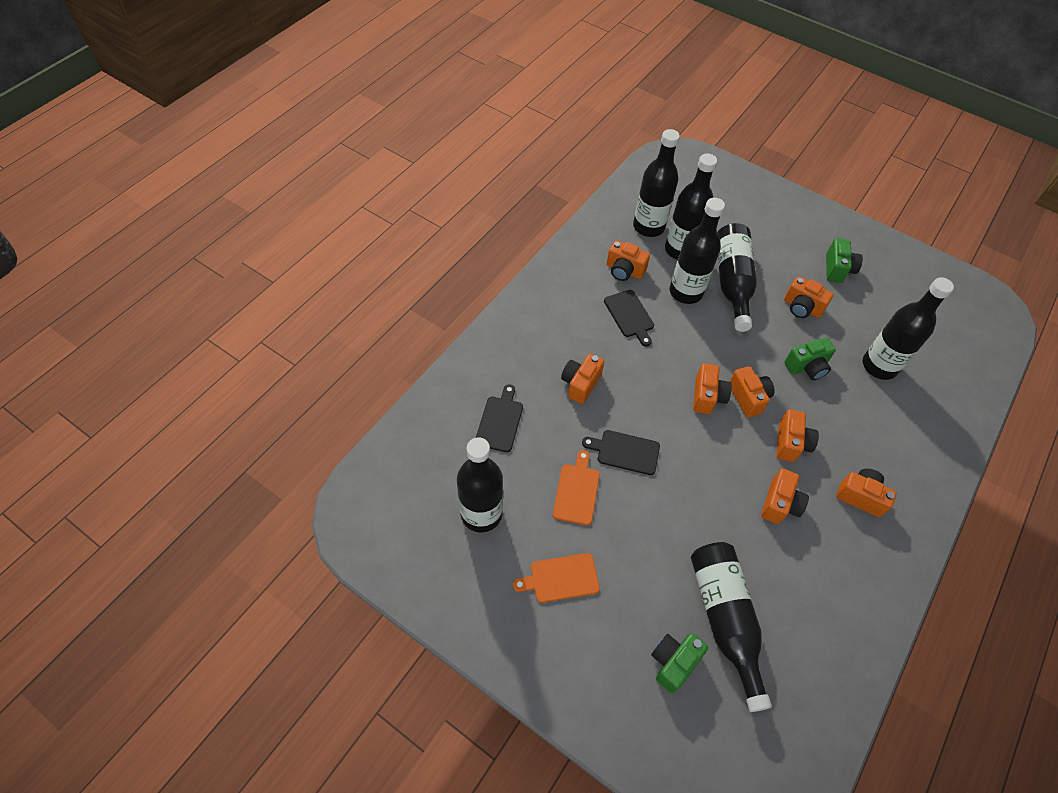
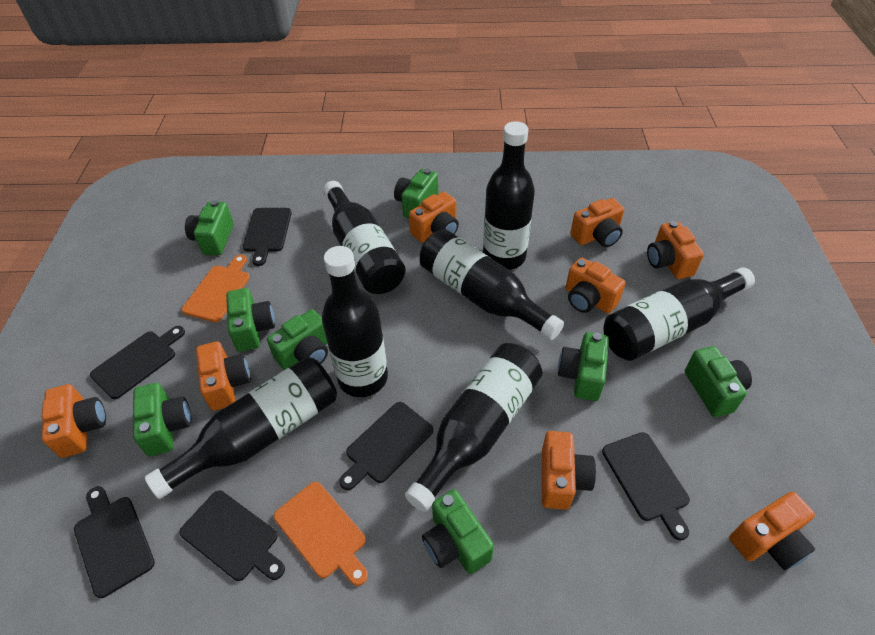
black cutting board: [476,384,523,452] [582,430,660,475] [604,290,654,346] = 3 -> [74,486,155,598] [90,326,185,399] [179,490,285,581] [243,208,292,266] [339,402,433,490] [602,432,690,541] = 6
green camera: [651,633,708,693] [784,338,836,380] [826,238,863,283] = 3 -> [133,383,192,456] [185,200,234,255] [226,288,275,352] [267,309,328,370] [394,168,438,218] [422,489,494,574] [558,332,609,401] [685,346,752,417] = 8

